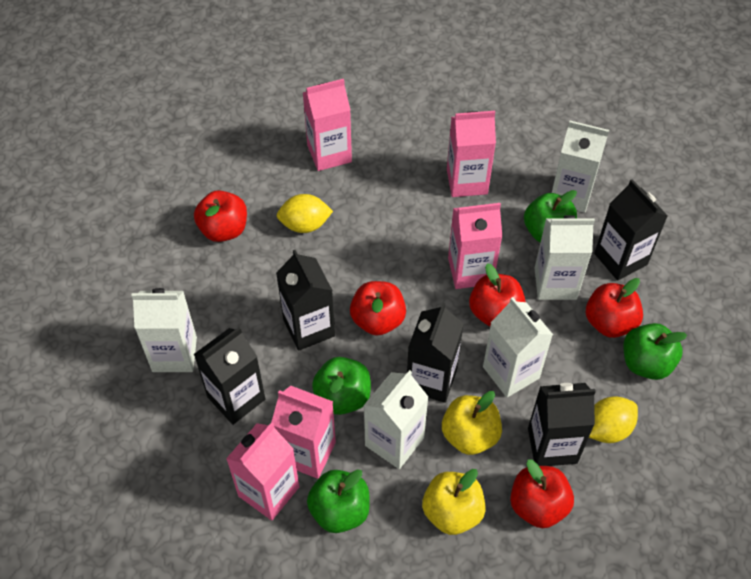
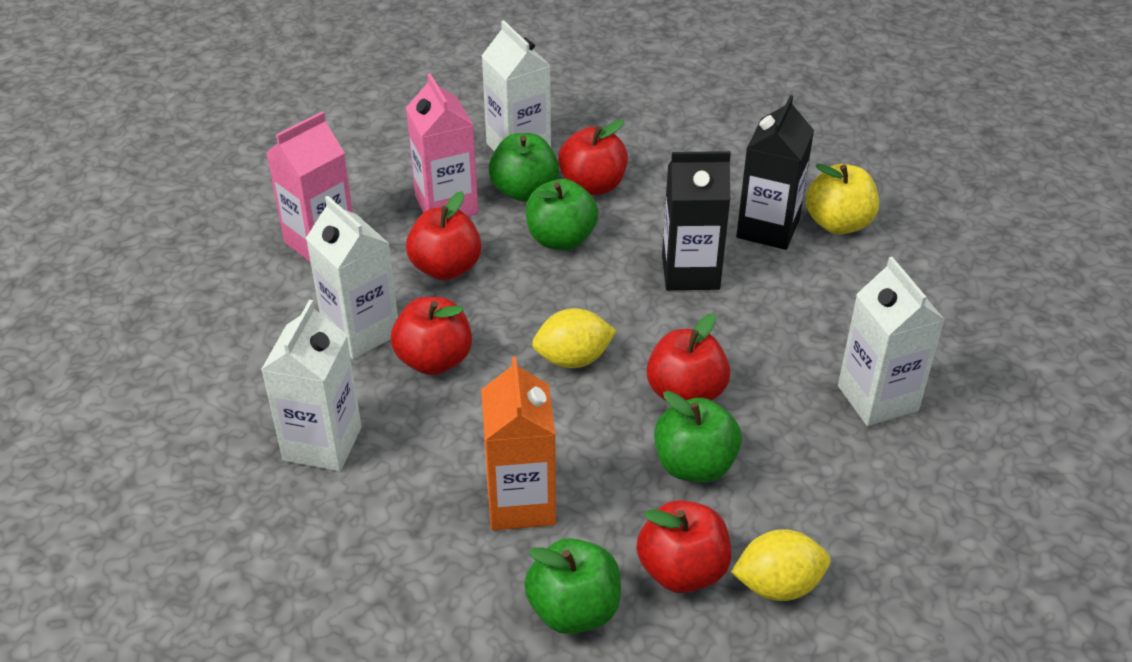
black carton: [194,327,265,425] [276,250,335,351] [407,303,464,403] [528,383,596,466] [594,179,668,281] = 5 -> [662,151,731,290] [736,95,814,250] = 2
orange carton: none = 0 -> [481,356,556,530] = 1
pink carton: [226,422,300,521] [272,386,336,479] [303,79,352,171] [447,111,496,197] [448,203,502,289] = 5 -> [266,112,353,263] [406,73,478,217] = 2
white carton: [131,288,197,372] [364,370,428,469] [483,297,553,397] [535,215,595,300] [552,121,609,212] = 5 -> [261,300,362,471] [306,196,398,359] [482,20,551,151] [838,257,945,426] = 4
yellow apple: [422,469,486,535] [442,391,502,455] = 2 -> [806,163,879,235] = 1

